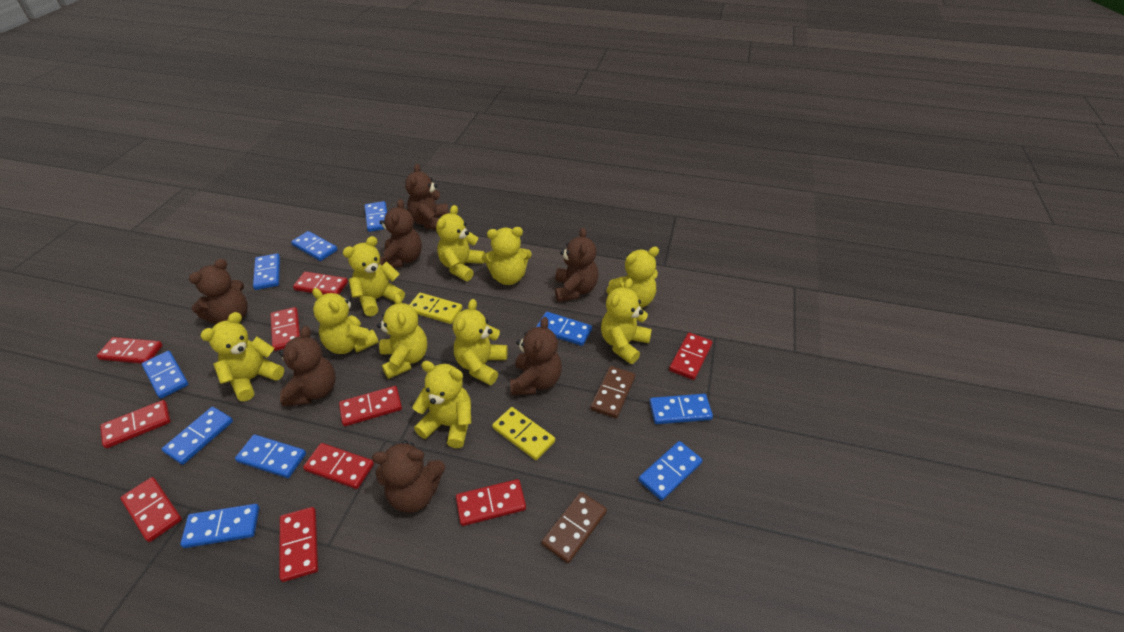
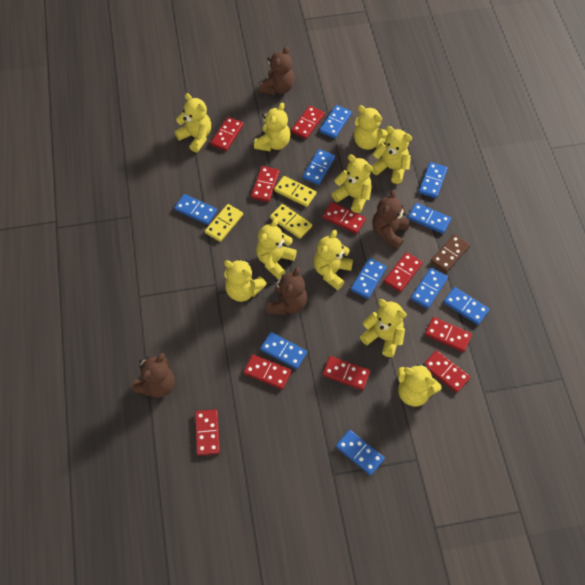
brown domino: [541,492,607,563] [590,366,635,418] = 2 -> [431,234,470,272] = 1
brown teddy bear: [189,259,248,325] [279,326,336,406] [372,440,445,513] [380,199,422,268] [405,164,449,230] [510,317,562,396] [555,228,599,302] = 7 -> [132,353,175,398] [259,46,294,95] [267,267,307,315] [372,190,409,250] = 4
yellow domino: [409,293,462,324] [492,407,555,460] = 2 -> [205,204,243,242] [270,204,312,239] [274,176,316,207] = 3

